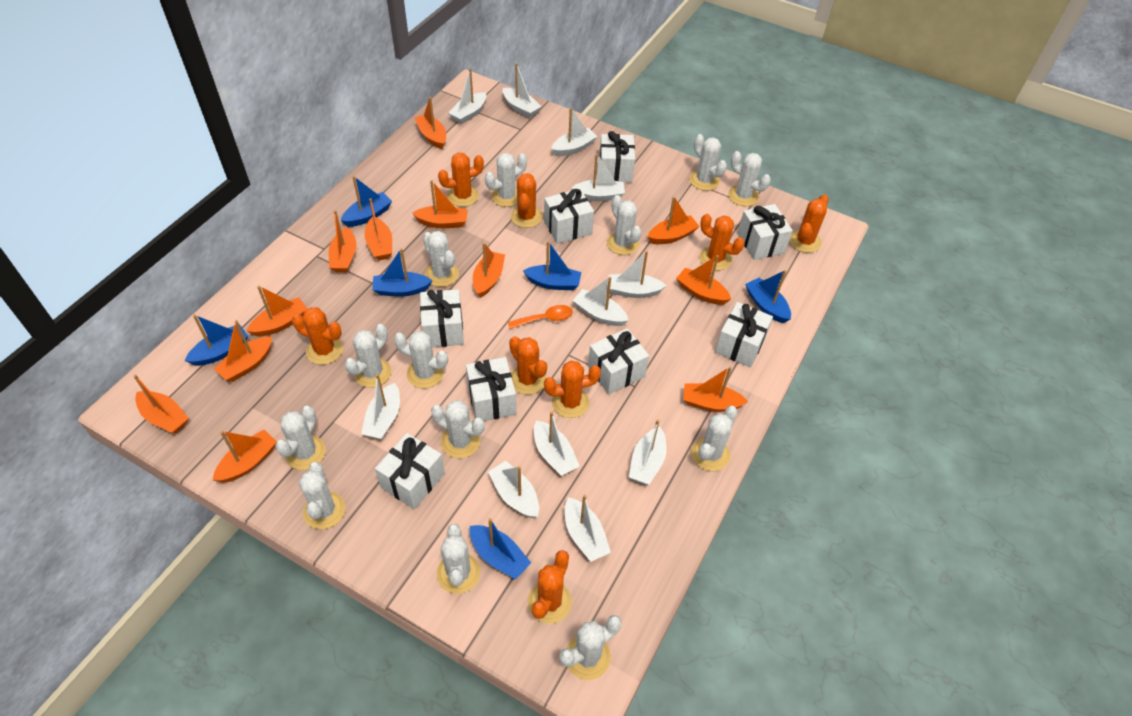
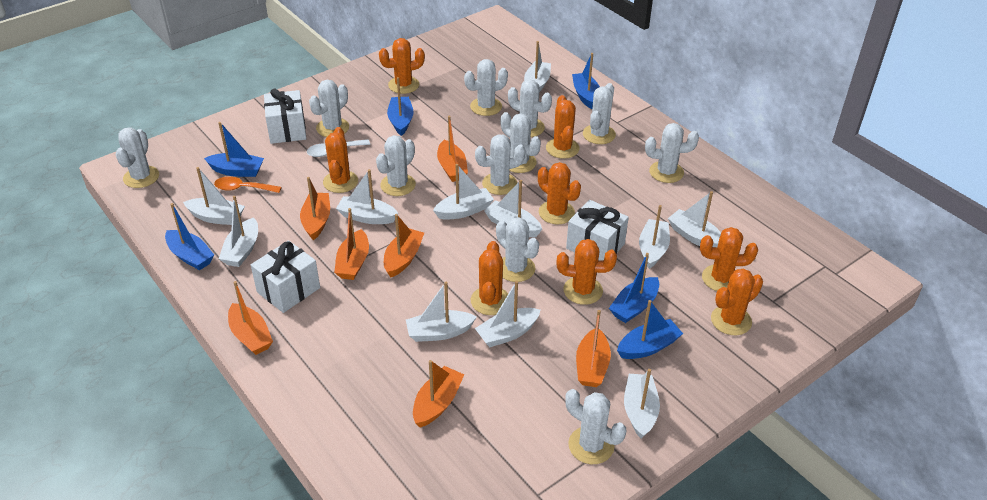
orange boat: [134,374,189,434] [213,430,277,483] [214,320,272,382] [247,286,307,336] [329,210,356,272] [364,198,392,261] [412,180,468,228] [415,97,446,149] [473,242,505,298] [648,196,699,244] [676,255,731,305] [683,366,748,412] = 12 -> [228,281,273,355] [300,177,330,240] [334,208,369,280] [384,214,424,277] [413,360,464,428] [437,116,468,182] [576,310,611,387] = 7
white cactus: [275,406,326,470] [299,462,345,529] [345,324,391,388] [394,331,448,389] [423,231,459,287] [431,400,485,459] [437,524,480,594] [485,153,527,207] [559,615,621,680] [607,195,641,255] [690,134,727,191] [691,406,738,471] [728,151,771,206] = 13 -> [116,127,159,188] [309,80,349,137] [376,135,416,196] [464,59,508,116] [475,134,525,195] [496,217,539,282] [500,112,541,173] [508,80,552,137] [565,389,627,464] [583,83,616,144] [645,123,699,183] = 11
white gift: [375,433,445,509] [420,289,464,347] [466,357,516,421] [544,189,594,244] [588,328,649,394] [599,131,635,183] [715,302,773,368] [738,204,793,260] = 8 -> [251,240,320,313] [264,88,306,144] [566,200,629,261] = 3
white spoon: none = 0 -> [307,139,370,157] = 1

